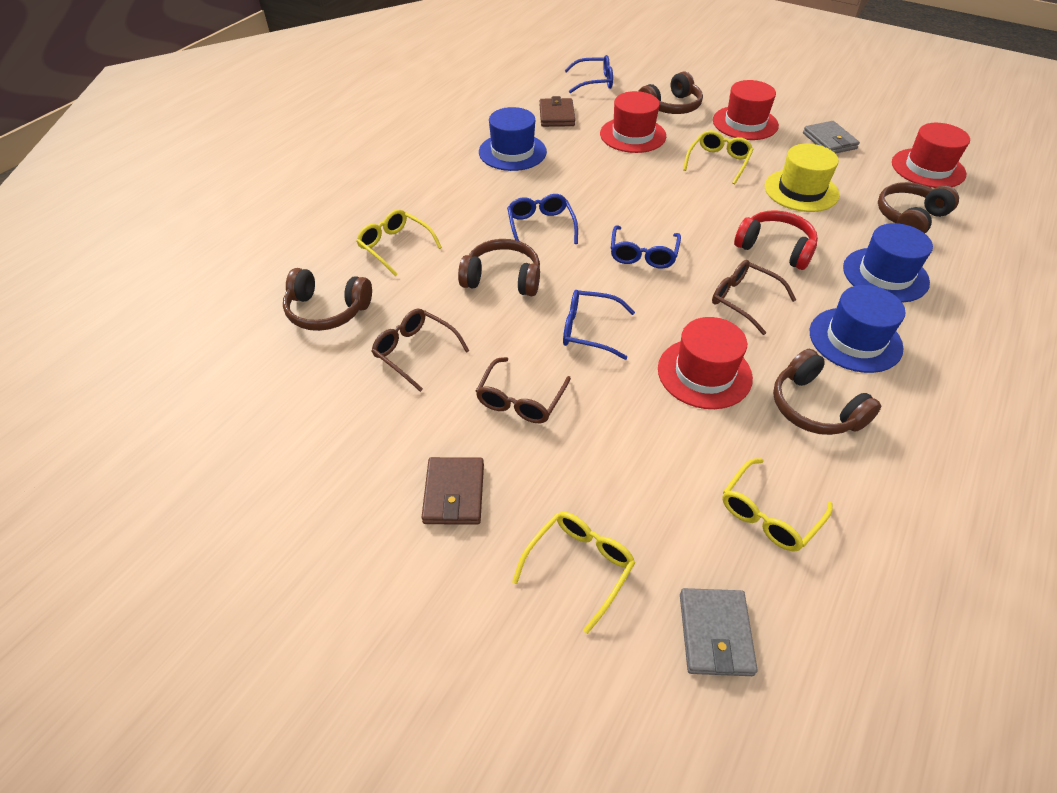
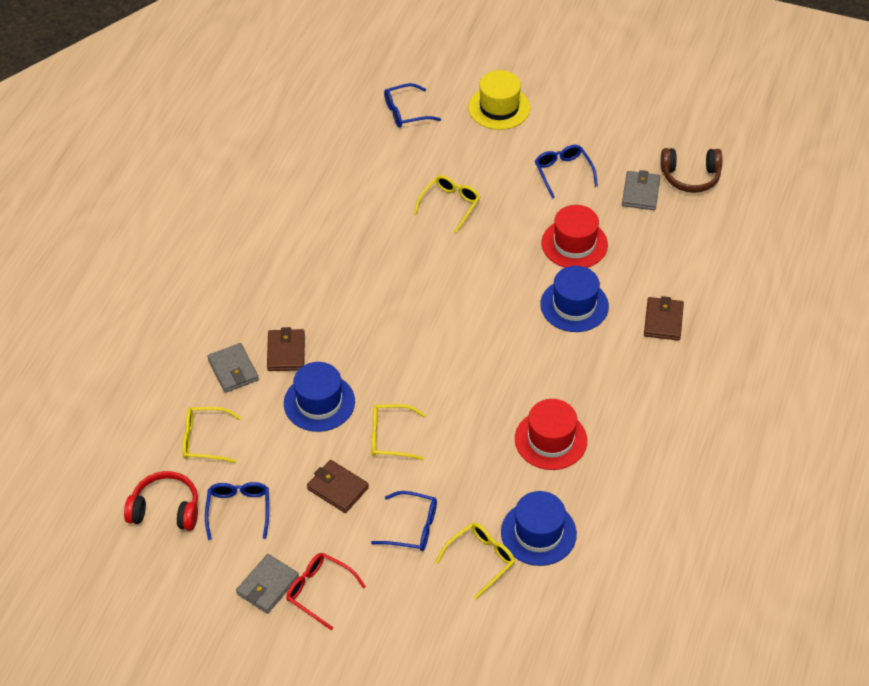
brown glasses: [372,308,469,392] [476,357,571,423] [712,260,796,335] = 3 -> none = 0
brown headphones: [283,268,372,331] [458,239,540,296] [639,71,703,114] [773,349,881,435] [878,182,959,233] = 5 -> [660,148,722,193] = 1
brown wallet: [422,457,484,525] [539,96,575,127] = 2 -> [267,327,305,371] [307,460,369,513] [644,296,684,341] = 3
grey wallet: [680,588,758,676] [803,121,860,154] = 2 -> [207,343,259,393] [236,554,299,614] [622,170,660,210] = 3
red glasses: none = 0 -> [286,553,366,630] = 1
red hat: [600,91,666,153] [658,317,753,409] [713,80,779,140] [892,123,970,188] = 4 -> [515,399,587,470] [542,205,608,268] = 2

